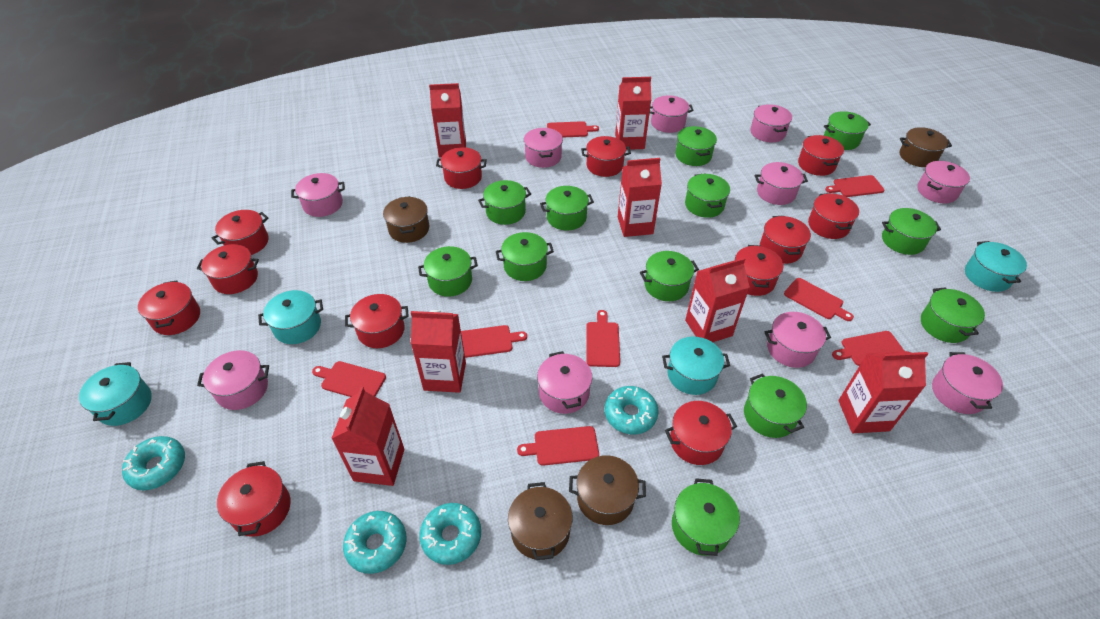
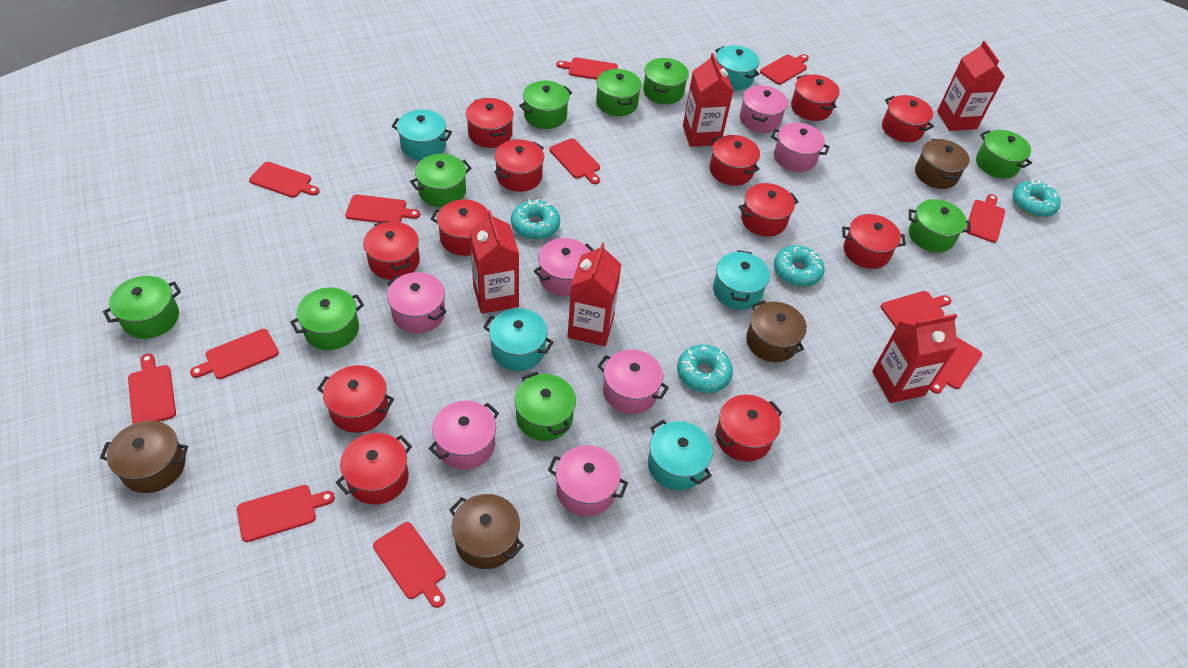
green pot: [418,246,478,297] [478,180,531,225] [496,232,554,281] [540,186,594,231] [640,251,699,301] [672,478,740,556] [675,126,717,166] [685,174,730,218] [744,373,807,438] [824,111,871,150] [882,208,941,255] [921,287,985,343] = 12 -> [103,276,181,339] [290,288,364,350] [410,154,472,207] [514,372,576,441] [519,81,572,129] [596,69,642,116] [643,58,689,104] [909,199,971,253] [976,130,1032,179] = 9
pink pot: [197,350,269,410] [291,173,345,217] [524,128,563,168] [537,351,592,414] [650,95,694,133] [750,104,792,142] [755,162,808,205] [764,312,831,368] [918,161,970,203] [932,352,1003,414] = 10 -> [387,272,447,333] [429,400,499,470] [534,238,593,296] [548,445,628,517] [598,349,669,414] [740,85,788,133] [771,123,830,172] = 7
red carton: [331,387,404,486] [411,310,466,393] [429,83,466,158] [615,77,651,150] [618,158,662,237] [685,258,750,342] [838,351,928,433] = 7 -> [470,210,519,314] [567,242,621,346] [683,53,734,147] [872,314,958,403] [937,41,1005,131] = 5
red cutting board: [312,361,386,397] [461,325,527,358] [517,426,599,466] [547,121,599,138] [586,310,620,367] [784,278,854,321] [825,175,885,197] [832,331,904,366] = 8 -> [128,353,176,424] [190,329,279,379] [237,485,335,542] [249,162,320,198] [345,195,420,223] [373,522,446,608] [549,139,600,184] [556,57,618,80] [760,54,809,85] [881,291,952,328] [930,337,982,394] [966,194,1005,243] = 12
turquoise pot: [79,362,152,426] [258,290,323,344] [662,336,730,395] [965,241,1027,292] = 4 -> [391,110,452,161] [483,308,554,371] [648,420,713,491] [713,250,770,310] [715,45,759,91] = 5

